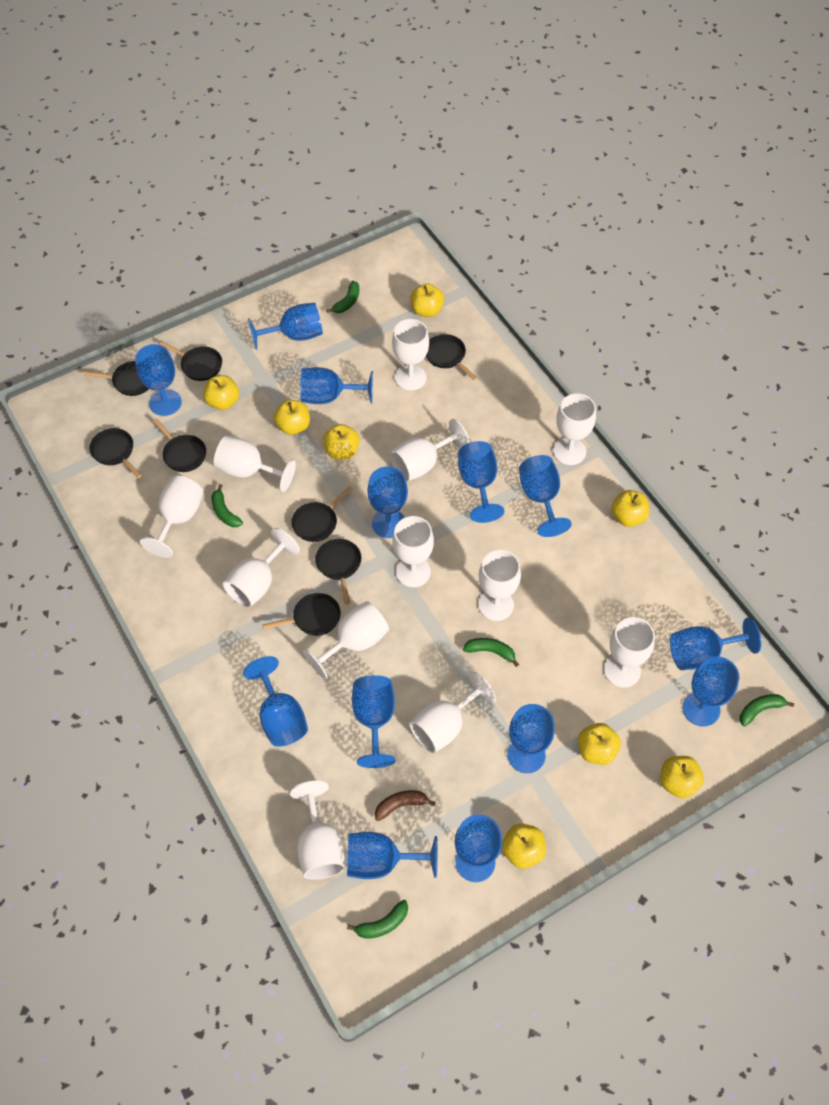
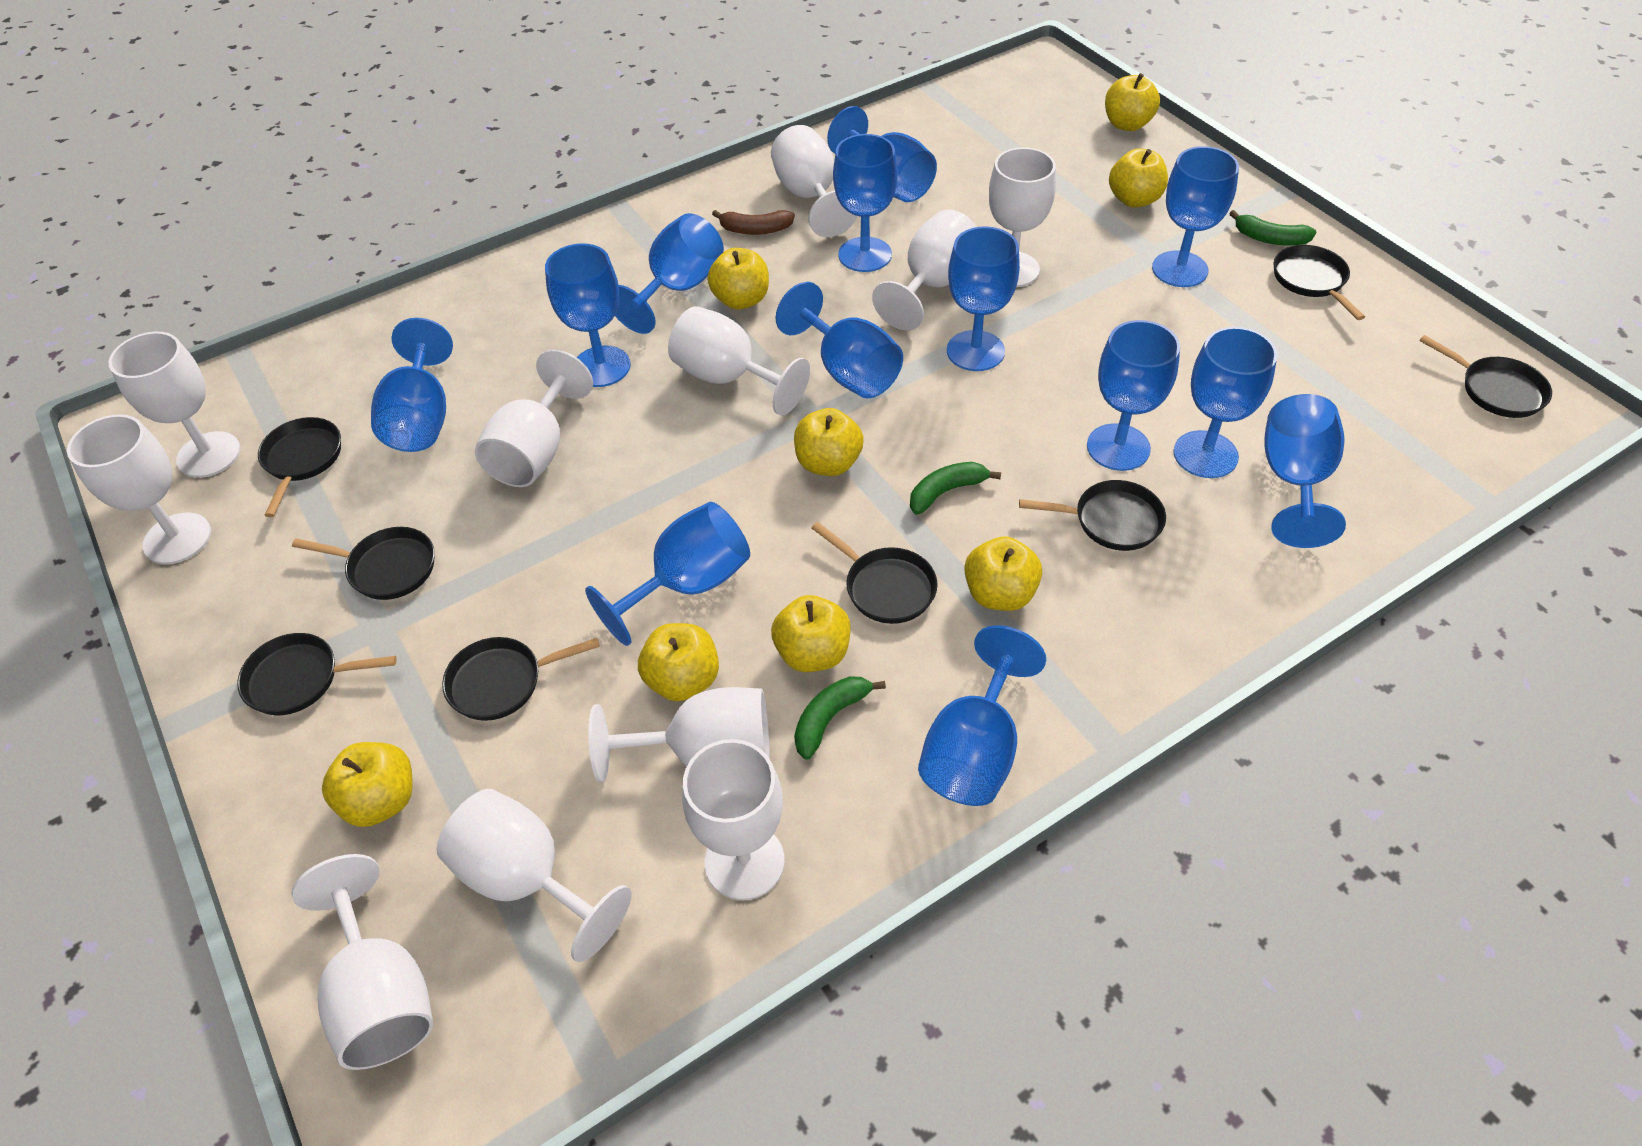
green banana: [211,484,243,527] [326,281,359,313] [347,900,408,939] [463,638,519,667] [739,694,794,726] = 5 -> [794,676,886,760] [910,462,1001,515] [1229,210,1316,246] = 3
white goblet: [140,476,203,558] [214,435,296,492] [222,528,300,608] [290,781,345,880] [303,601,389,679] [390,419,469,482] [392,319,429,391] [392,516,434,587] [409,672,496,753] [478,550,521,621] [553,393,596,465] [604,617,655,688] = 12 -> [67,414,211,564] [109,332,241,478] [291,854,433,1070] [436,789,632,962] [475,350,593,487] [588,687,770,782] [668,306,810,416] [682,739,785,900] [771,125,858,237] [872,209,976,330] [989,147,1056,287] = 11

